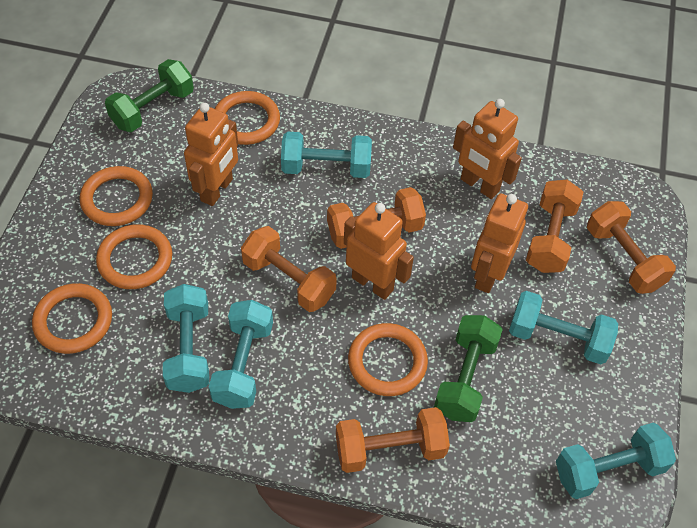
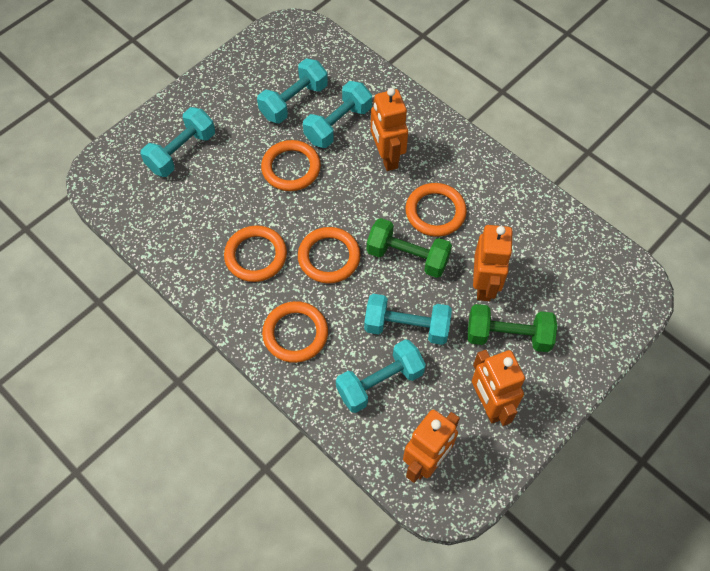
orange dumbbell: [241,226,337,312] [327,187,426,249] [336,407,450,473] [526,180,583,273] [587,201,676,294] = 5 -> none = 0

